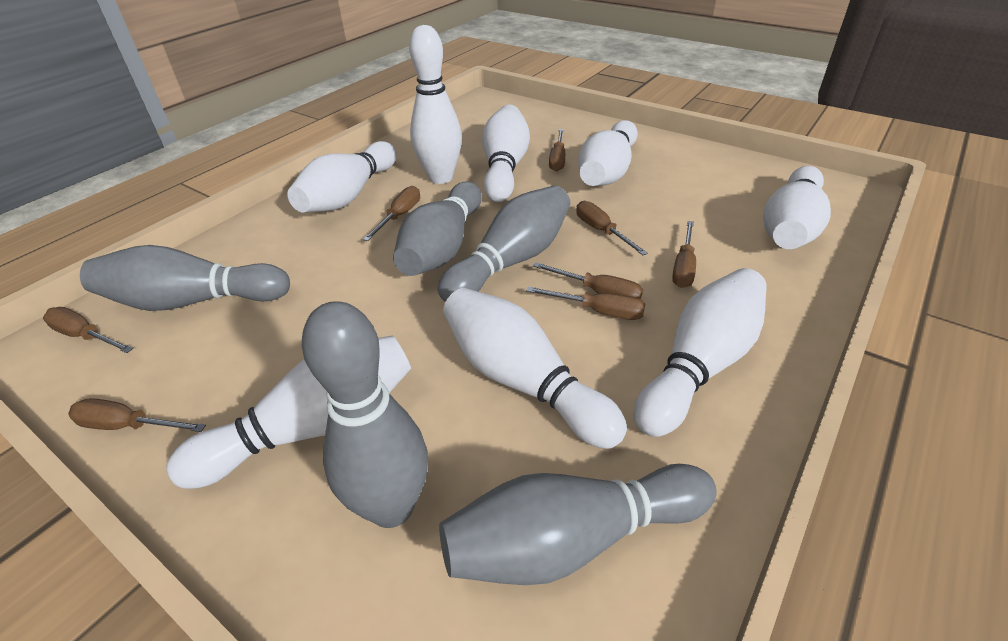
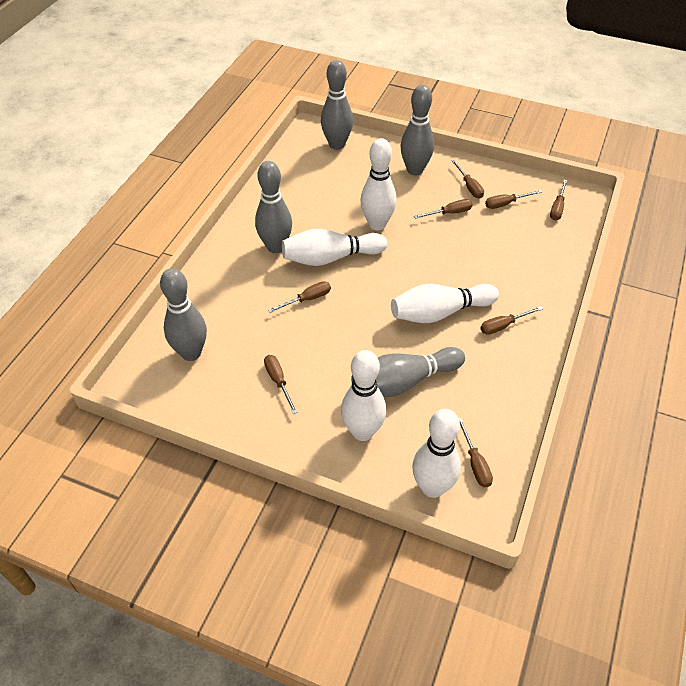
white bowling pin: [166,336,411,489] [287,141,397,212] [409,25,462,184] [443,288,627,449] [482,105,530,202] [578,120,638,186] [634,268,767,437] [763,166,831,249] = 8 -> [282,229,387,266] [341,350,386,441] [360,138,397,230] [391,284,499,323] [412,409,461,498] = 5

